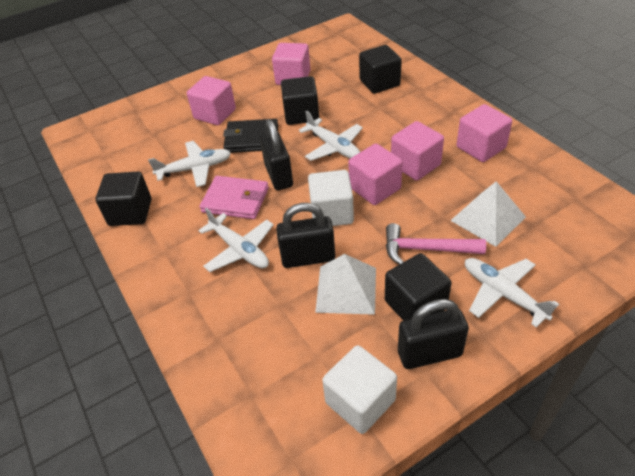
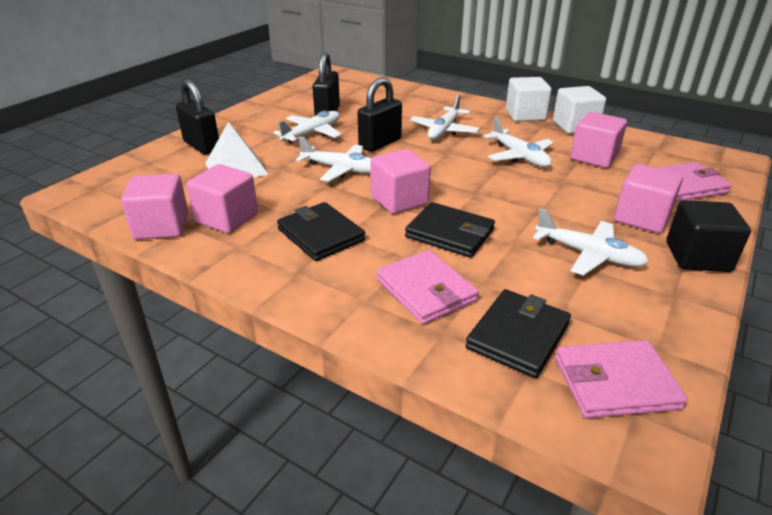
black cube: [95,172,151,226] [281,76,319,125] [359,45,402,94] [385,253,452,320] = 4 -> [666,200,751,272] = 1
black wallet: [223,119,278,153] = 1 -> [277,202,365,261] [405,202,495,258] [466,289,571,378] = 3
pink hammer: [386,223,486,264] = 1 -> none = 0
pink wallet: [199,176,269,219] = 1 -> [377,250,479,324] [555,340,688,418] [658,162,732,202] = 3
white plane: [148,141,231,187] [198,208,274,272] [299,111,363,161] [465,258,559,328] = 4 -> [273,111,342,143] [296,136,371,182] [410,94,480,140] [483,116,554,167] [533,208,649,276] = 5
white pyramid: [315,254,376,315] [450,181,526,247] = 2 -> [205,122,269,178] = 1

